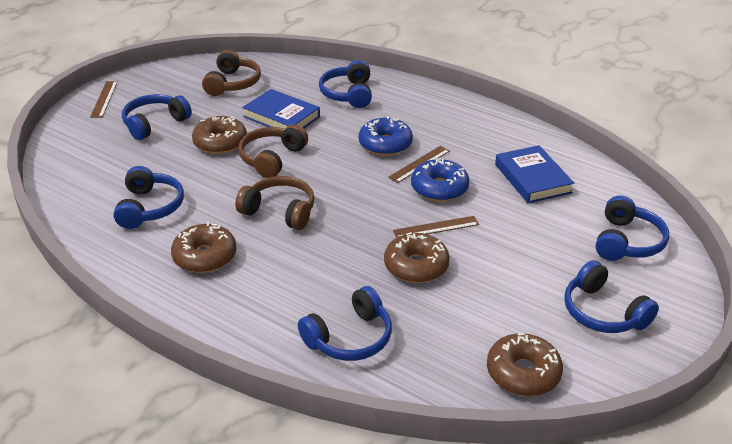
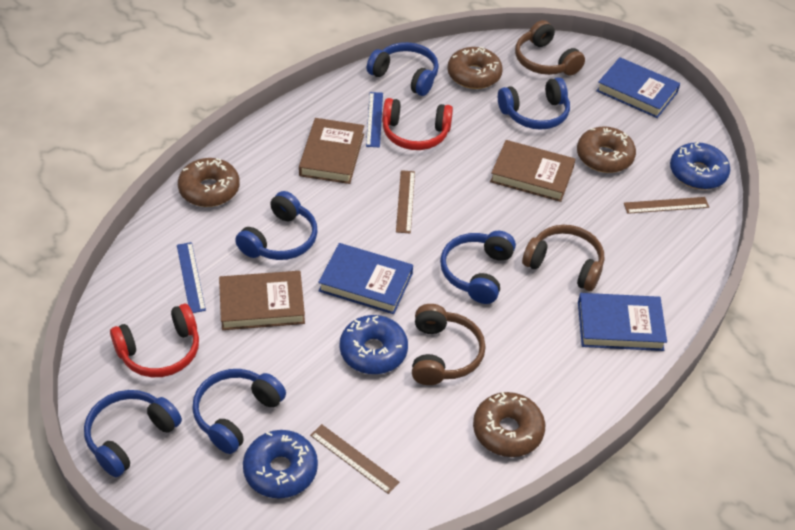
blue book: [242,89,320,129] [495,145,574,203] = 2 -> [318,243,413,314] [578,293,667,351] [596,57,680,118] = 3
blue donut: [359,116,413,156] [411,158,470,202] = 2 -> [243,430,318,499] [340,315,408,374] [670,142,730,190] = 3
blue ruler: none = 0 -> [177,242,206,313] [366,92,383,147] = 2
brown book: none = 0 -> [219,271,305,330] [299,118,364,184] [490,140,576,202] = 3
red headphones: none = 0 -> [110,304,199,377] [382,98,453,150] = 2

